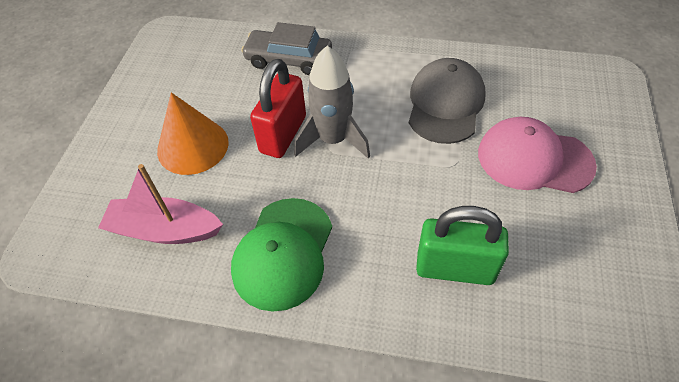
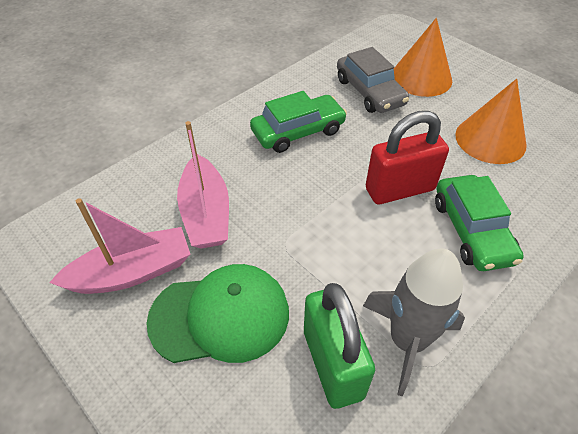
green car: none = 0 -> [250,91,347,153] [435,175,524,271] = 2
grey cap: [409,58,486,144] = 1 -> none = 0
orange cone: [157,92,229,175] = 1 -> [394,18,452,97] [455,79,527,164] = 2
pink boat: [98,164,223,244] = 1 -> [49,198,190,294] [177,121,229,249] = 2
pink cap: [478,117,597,193] = 1 -> none = 0

